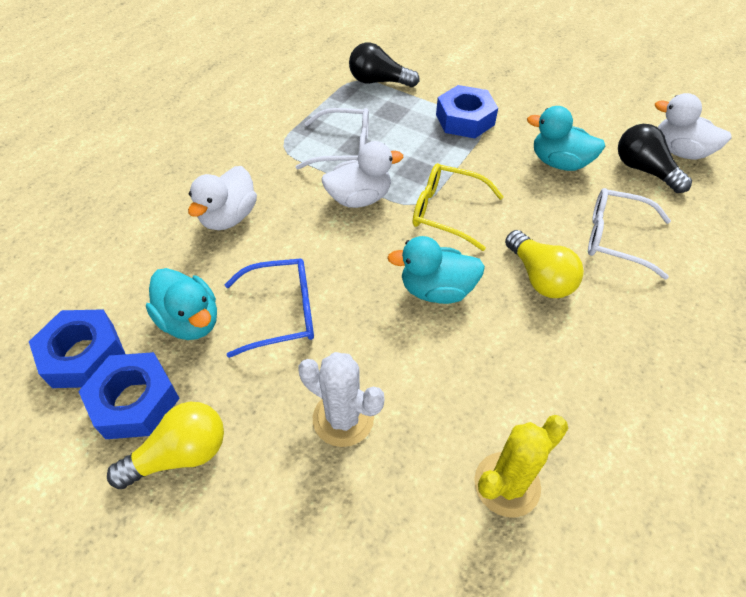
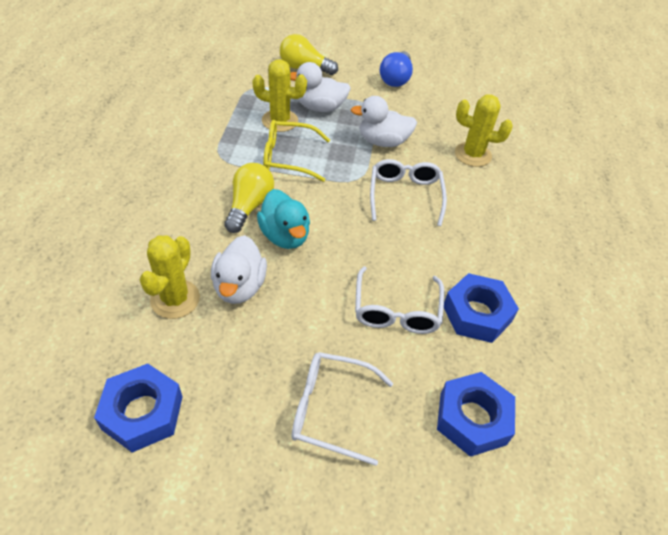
black light bulb: [349,43,420,87] [618,124,692,193] = 2 -> none = 0
blue glasses: [224,259,314,358] = 1 -> none = 0
blue light bulb: none = 0 -> [380,51,413,87] = 1
turquoise duck: [146,268,217,340] [387,236,485,304] [527,106,606,171] = 3 -> [257,189,310,249] = 1
white cactus: [298,352,384,447] = 1 -> none = 0
white glasses: [296,108,369,169] [588,188,671,280] = 2 -> [291,352,393,466] [355,266,445,334] [370,159,447,226] = 3
yellow cactus: [474,415,568,518] = 1 -> [140,235,200,319] [252,59,307,132] [455,95,513,167] = 3

